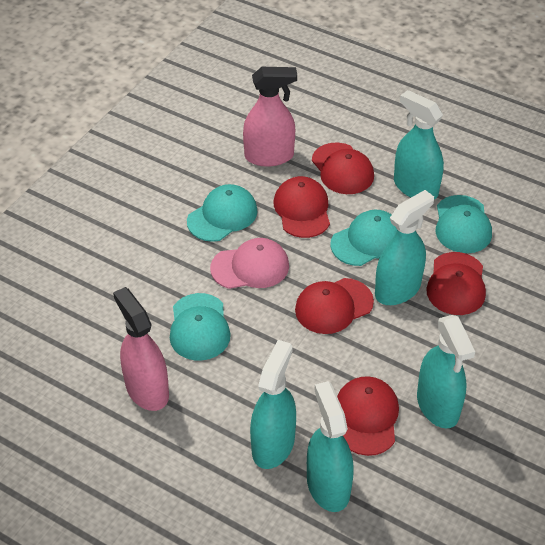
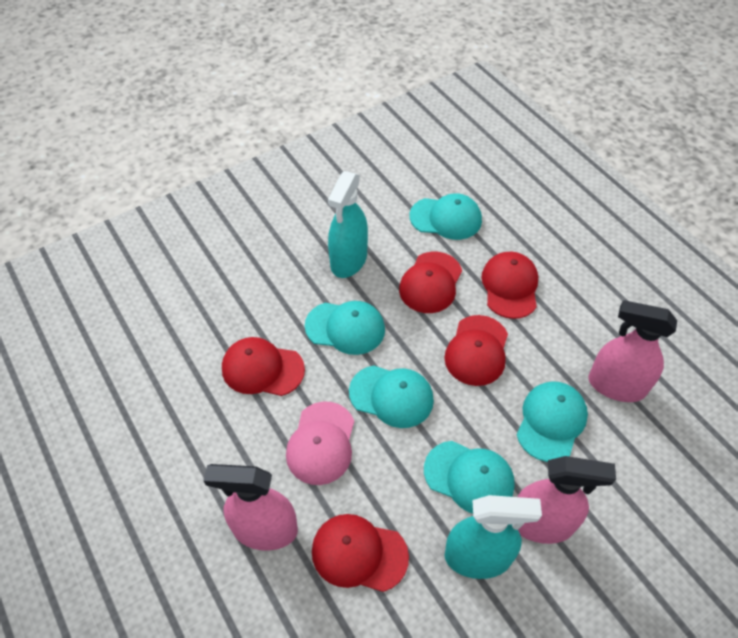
pink spray bottle: [113,287,169,411] [243,67,297,167] = 2 -> [203,464,298,551] [517,456,616,544] [589,300,677,402] = 3
turquoise cap: [170,293,231,361] [187,184,258,242] [330,210,397,266] [436,195,492,253] = 4 -> [305,301,385,355] [349,365,434,428] [410,193,482,240] [424,441,515,514] [516,381,588,462] = 5
turquoise spray bottle: [250,340,296,469] [307,381,354,512] [375,190,434,305] [394,90,444,199] [417,315,475,428] = 5 -> [328,171,368,278] [444,495,542,579] = 2

